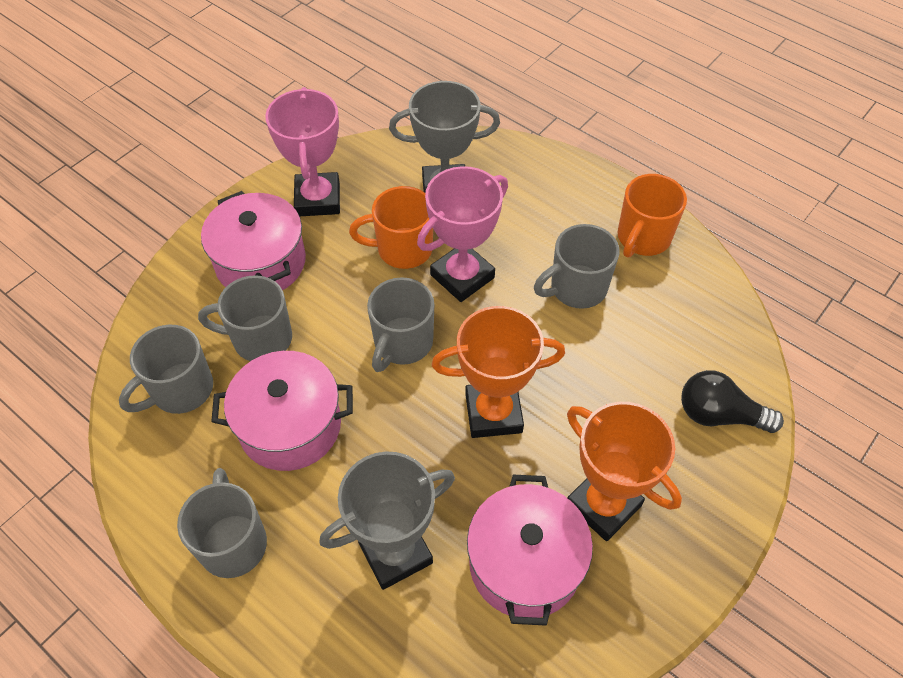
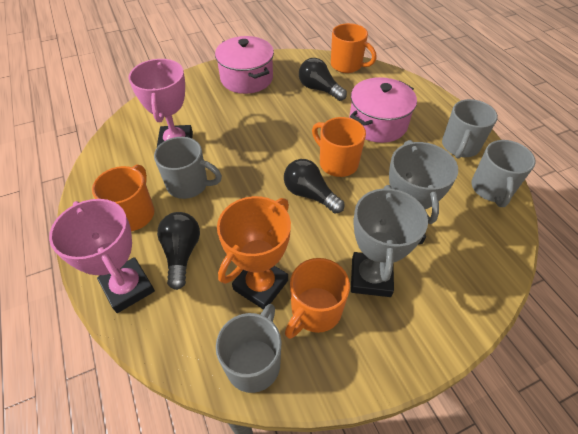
black light bulb: [681,370,784,433] = 1 -> [157,212,200,290] [284,159,344,214] [299,58,347,101] = 3
grey mug: [119,325,213,414] [177,468,267,578] [198,275,292,361] [367,277,434,372] [534,224,619,309] = 5 -> [154,137,222,199] [216,304,282,393] [442,99,498,158] [471,140,536,207] = 4
orange mug: [349,186,433,269] [618,174,687,258] = 2 -> [92,164,154,231] [285,258,350,339] [312,117,366,177] [331,23,377,73] = 4
orange trophy: [432,306,565,438] [567,402,682,541] = 2 -> [217,196,291,310] = 1
pink pot: [201,191,306,290] [211,351,353,471] [467,475,593,626] = 3 -> [215,36,274,94] [349,77,417,143] = 2

